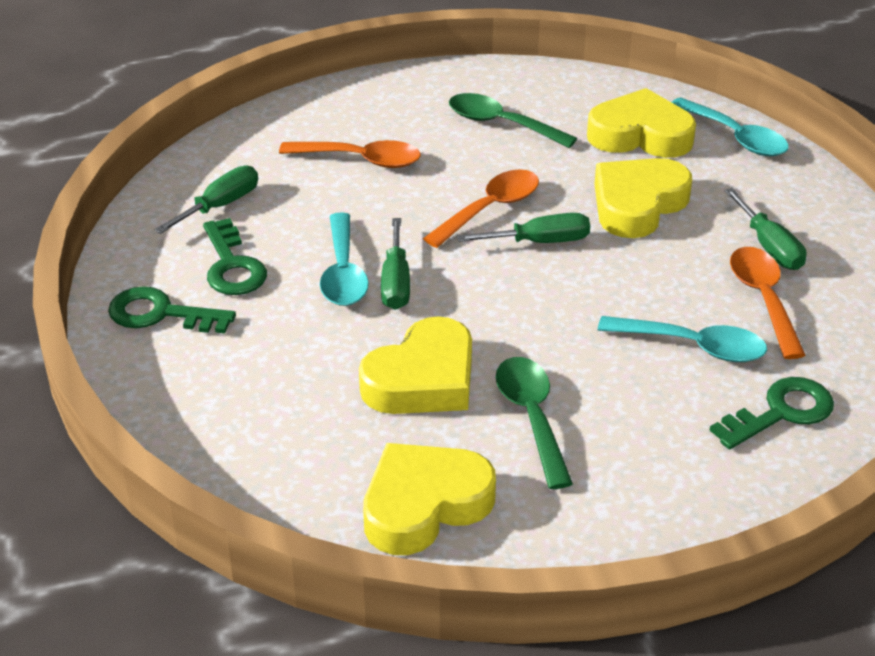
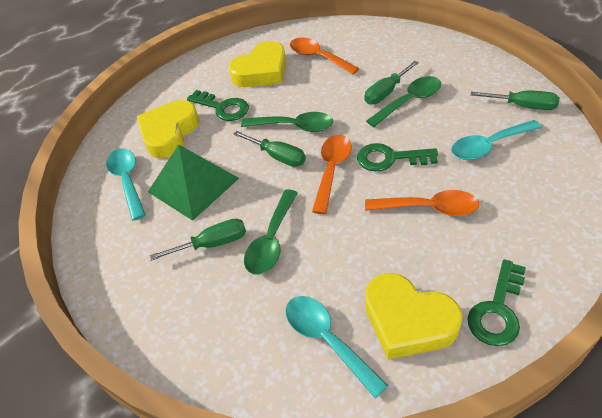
green pyramid: none = 0 -> [148,144,239,221] = 1
green spoon: [449,93,577,148] [496,357,573,489] = 2 -> [241,112,333,132] [244,189,298,275] [366,76,441,127] = 3
yellow heart: [359,316,472,414] [363,443,496,555] [587,88,696,158] [594,158,692,238] = 4 -> [137,100,199,159] [228,41,286,87] [365,273,463,359] = 3

